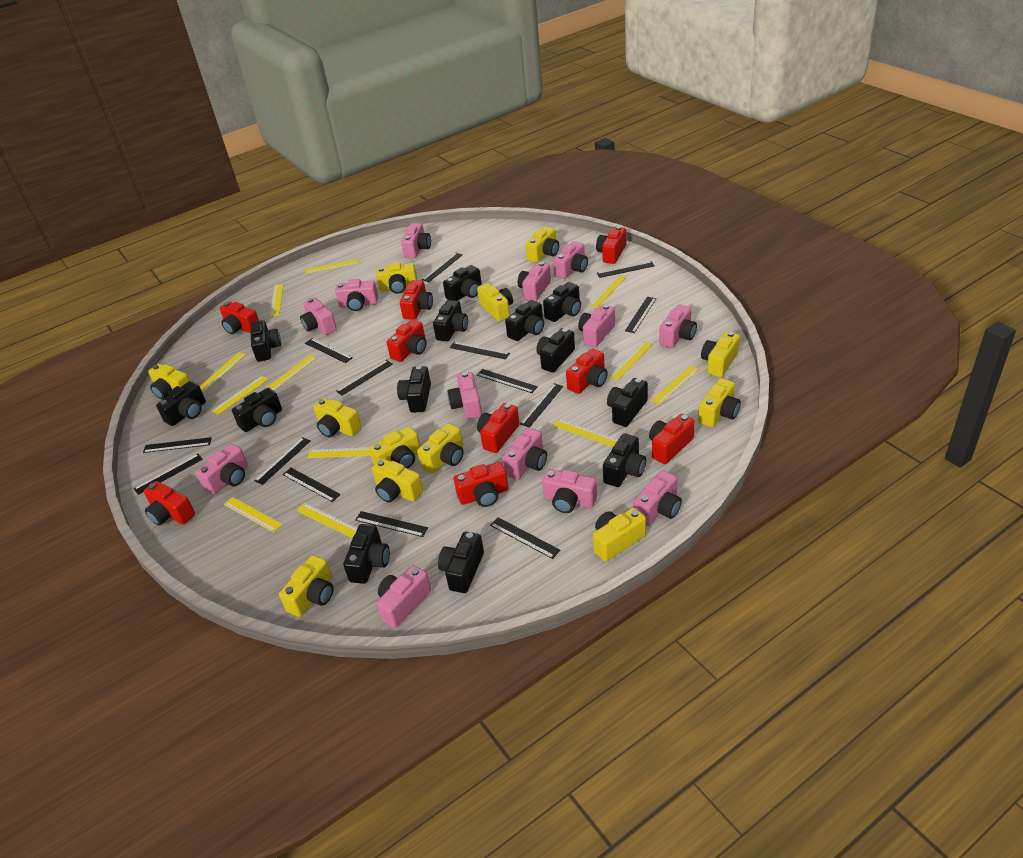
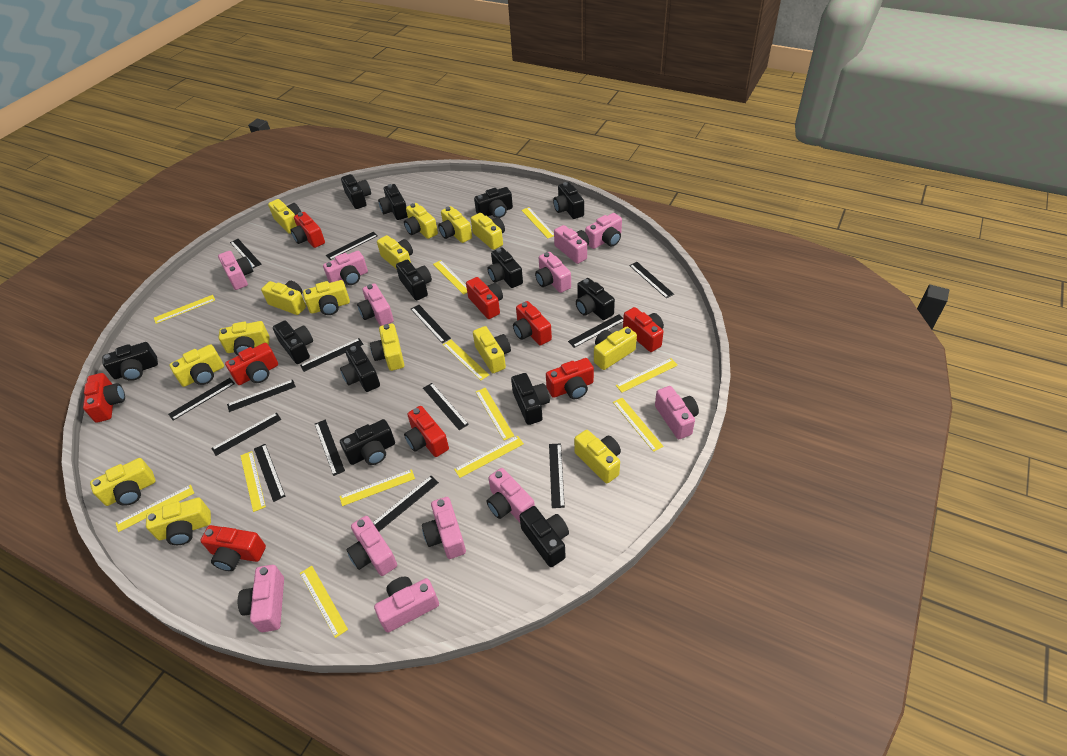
pink camera: [196,444,248,495] [300,298,337,335] [335,279,378,311] [376,565,431,628] [401,223,431,258] [448,372,482,419] [502,428,547,480] [518,262,551,301] [542,469,597,513] [553,241,588,279] [578,304,615,347] [633,470,682,526] [659,304,697,348] = 13 -> [218,251,253,290] [238,565,284,632] [323,251,368,285] [346,516,397,576] [357,283,394,326] [374,577,439,633] [422,497,466,559] [487,468,535,522] [535,252,571,293] [554,225,589,264] [585,213,622,249] [655,386,699,439] = 12
yellow camera: [148,363,190,400] [279,555,333,617] [314,398,361,437] [369,426,420,469] [372,458,423,503] [376,262,417,294] [417,423,464,474] [477,283,513,322] [525,226,559,263] [593,508,646,562] [698,378,741,427] [701,331,740,377] = 12 -> [90,458,156,506] [146,498,211,545] [169,344,224,387] [219,321,269,356] [261,281,306,315] [268,199,301,234] [303,280,350,315] [370,323,404,371] [377,235,413,269] [404,203,438,239] [438,206,472,243] [471,213,505,250] [473,326,511,373] [574,430,621,483] [594,327,637,370] = 15

